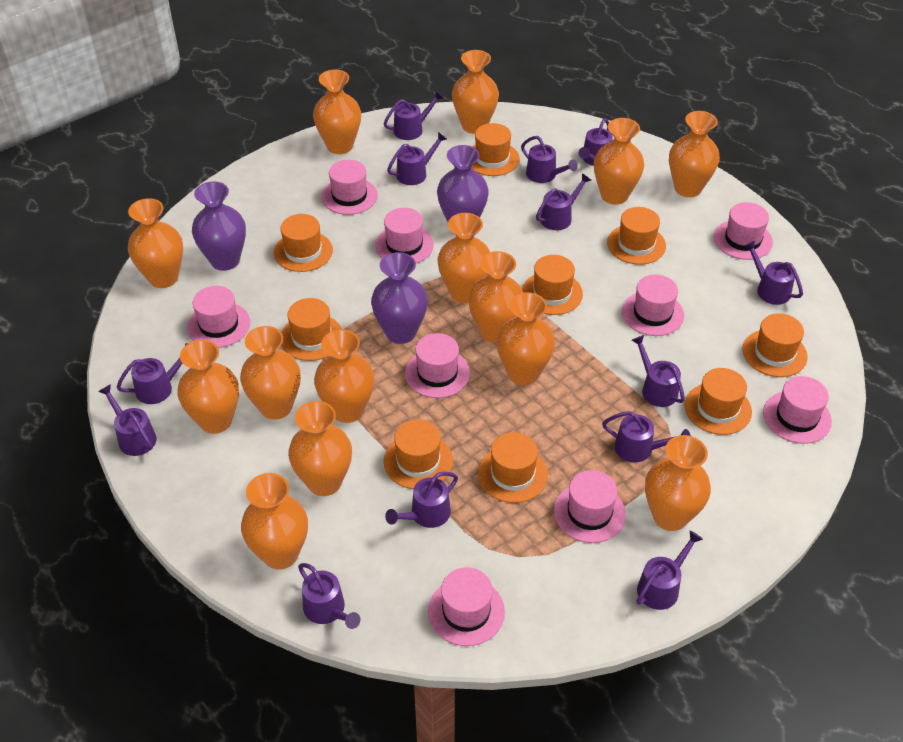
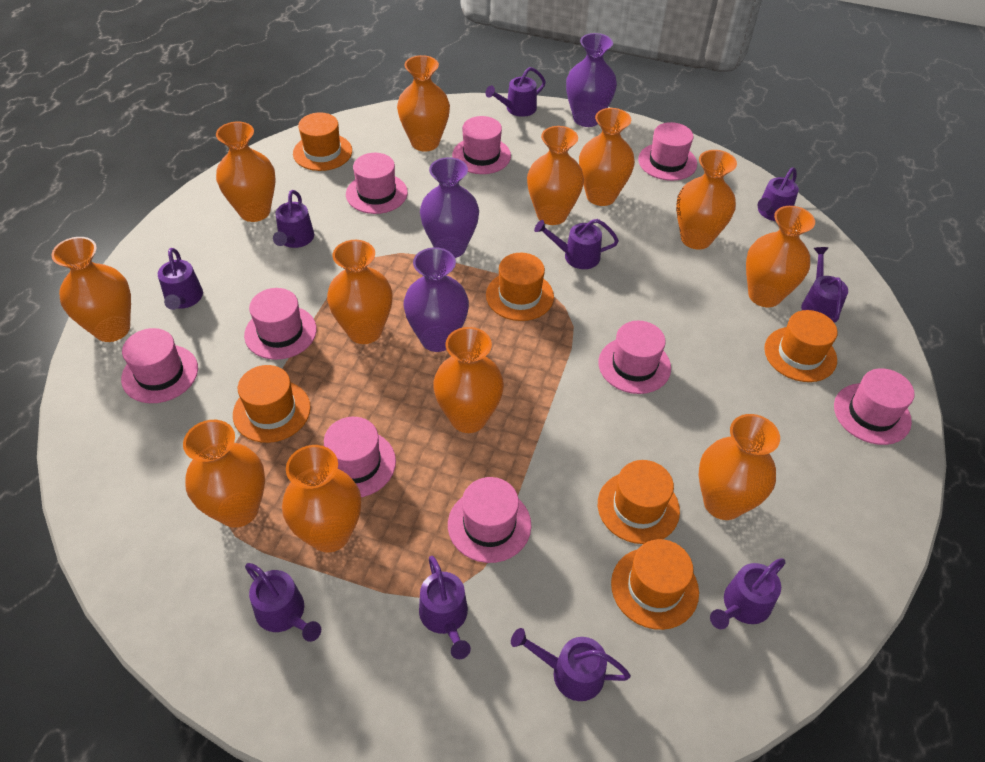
orange hat: [274,214,333,272] [281,298,342,361] [384,419,453,489] [471,123,520,176] [478,432,548,503] [522,255,583,315] [607,207,666,265] [684,368,752,435] [742,313,808,377] = 9 -> [233,365,311,443] [293,112,352,171] [486,253,554,321] [598,460,680,544] [611,539,699,630] [764,310,838,382] = 6
orange vase: [128,198,183,288] [177,340,239,434] [240,326,300,420] [241,473,308,569] [288,401,352,496] [313,69,361,154] [314,329,375,423] [437,213,490,303] [452,50,499,134] [468,251,523,343] [496,292,555,385] [594,118,644,205] [645,435,711,531] [669,111,720,197] = 14 -> [51,237,131,342] [183,420,265,528] [216,122,276,222] [282,445,361,552] [327,240,393,344] [397,55,450,151] [433,327,504,433] [527,126,584,225] [579,108,635,206] [676,150,737,249] [699,414,780,520] [746,206,815,307] = 12
purple watering can: [98,384,156,456] [117,343,188,404] [298,563,361,629] [384,91,444,140] [385,472,458,528] [387,132,447,185] [521,136,578,183] [536,173,591,230] [579,118,613,166] [602,411,691,462] [632,335,685,407] [637,530,703,610] [743,241,803,305] = 13 -> [158,248,203,310] [245,563,321,642] [273,190,314,248] [419,556,471,659] [485,67,546,117] [511,628,631,701] [534,219,619,269] [710,558,786,629] [758,168,799,221] [801,247,848,322] = 10

